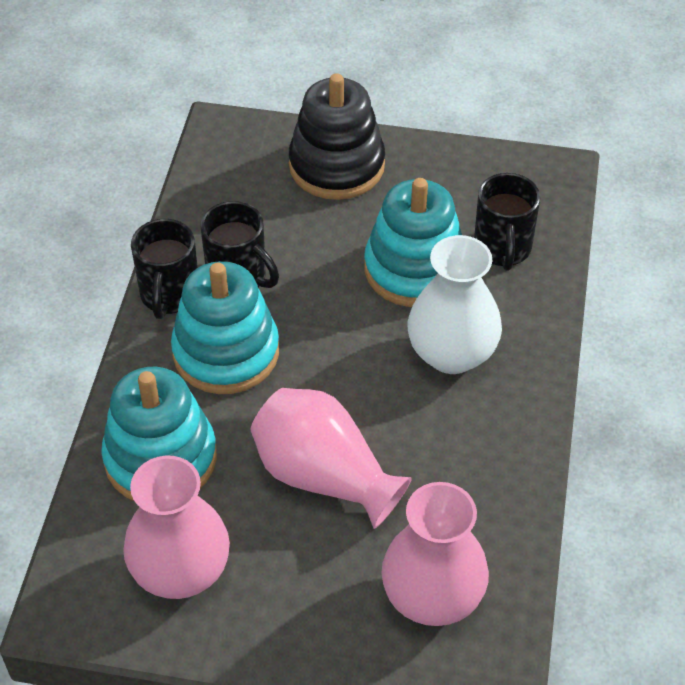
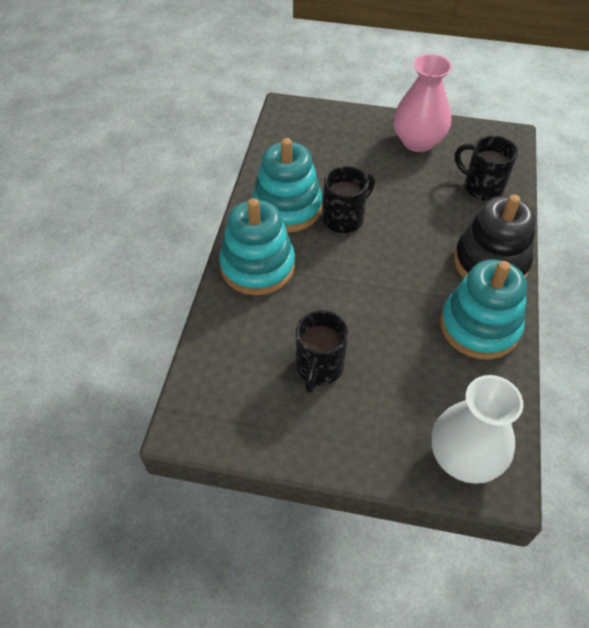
pink vase: [123,456,230,599] [250,388,412,529] [381,482,489,626] = 3 -> [394,54,452,152] = 1

